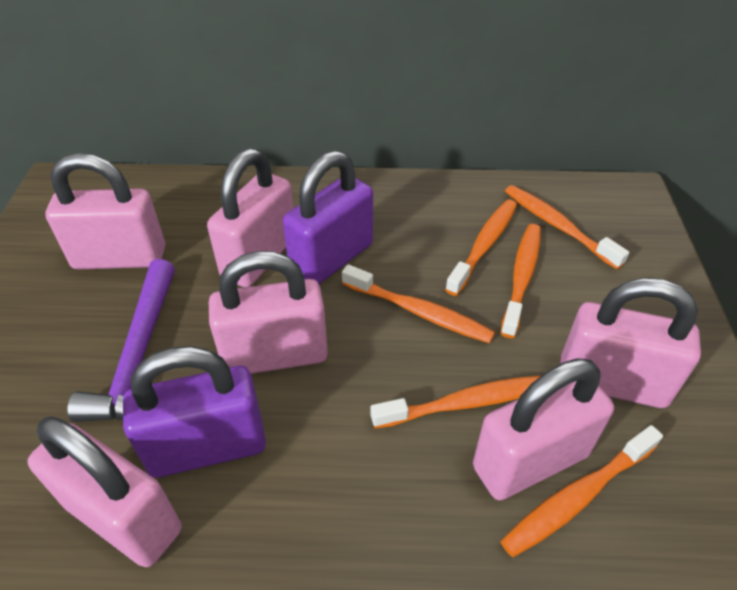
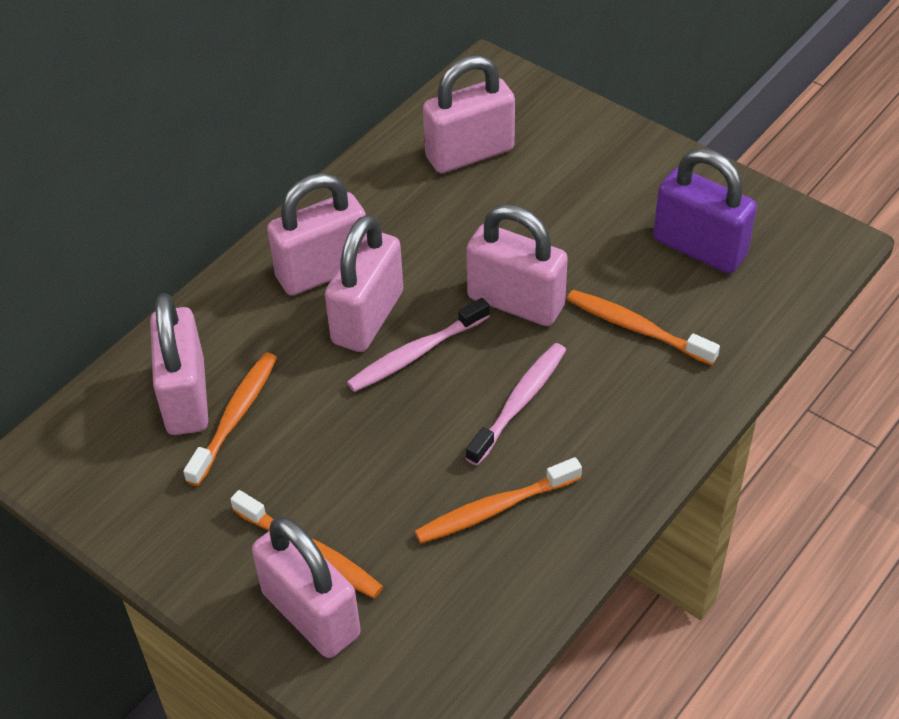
orange toothbrush: [342,264,495,343] [370,376,540,429] [445,199,517,296] [501,224,541,338] [501,425,663,557] [505,185,629,269] = 6 -> [183,353,277,486] [230,490,383,598] [415,457,582,544] [567,290,720,365] = 4
pink toothbrush: none = 0 -> [347,298,490,392] [466,343,566,466] = 2
purple hammer: [67,259,175,422] = 1 -> none = 0
purple padlock: [123,346,266,478] [283,150,373,284] = 2 -> [653,148,757,273] = 1

